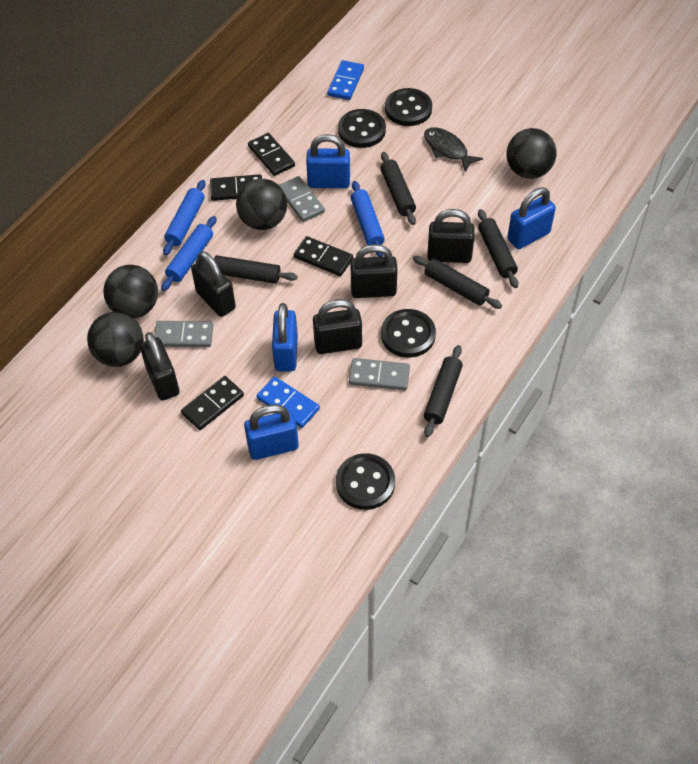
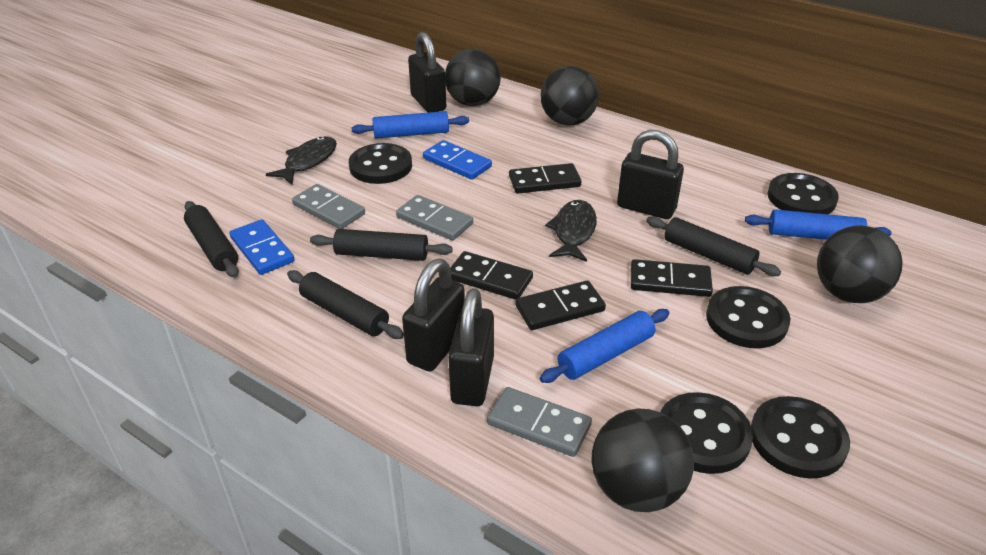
black button: [336,453,395,510] [338,109,386,148] [381,309,436,358] [385,88,432,126] = 4 -> [349,143,412,184] [660,392,753,474] [706,286,790,348] [751,396,850,479] [767,173,839,214] = 5
black fish: [424,127,483,172] = 1 -> [266,136,337,184] [545,200,597,262] = 2
black padlock: [140,332,180,401] [191,251,236,317] [313,299,362,354] [350,244,397,298] [427,209,475,263] = 5 -> [402,259,465,371] [408,32,446,113] [448,288,494,406] [617,130,684,219] = 4
black rolling pin: [196,255,297,284] [380,152,416,225] [413,256,502,309] [424,345,463,437] [478,209,518,288] = 5 -> [184,201,239,278] [287,270,404,339] [310,229,453,261] [646,216,781,276] = 4
blue padlock: [244,404,299,460] [272,303,298,371] [306,134,350,188] [507,187,556,249] = 4 -> none = 0

